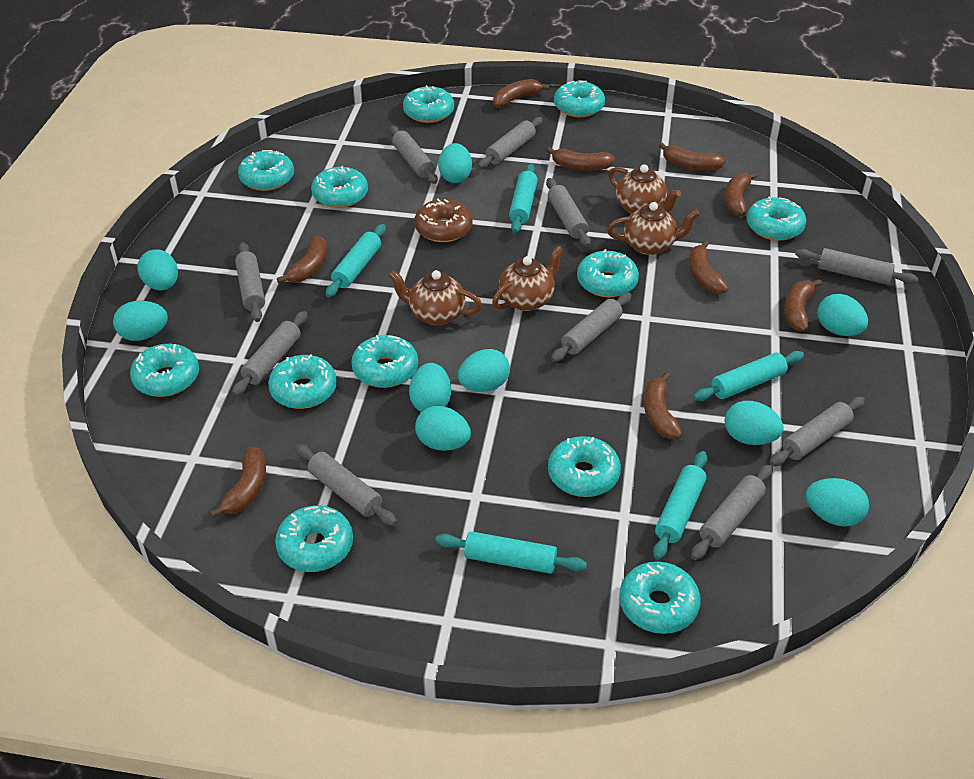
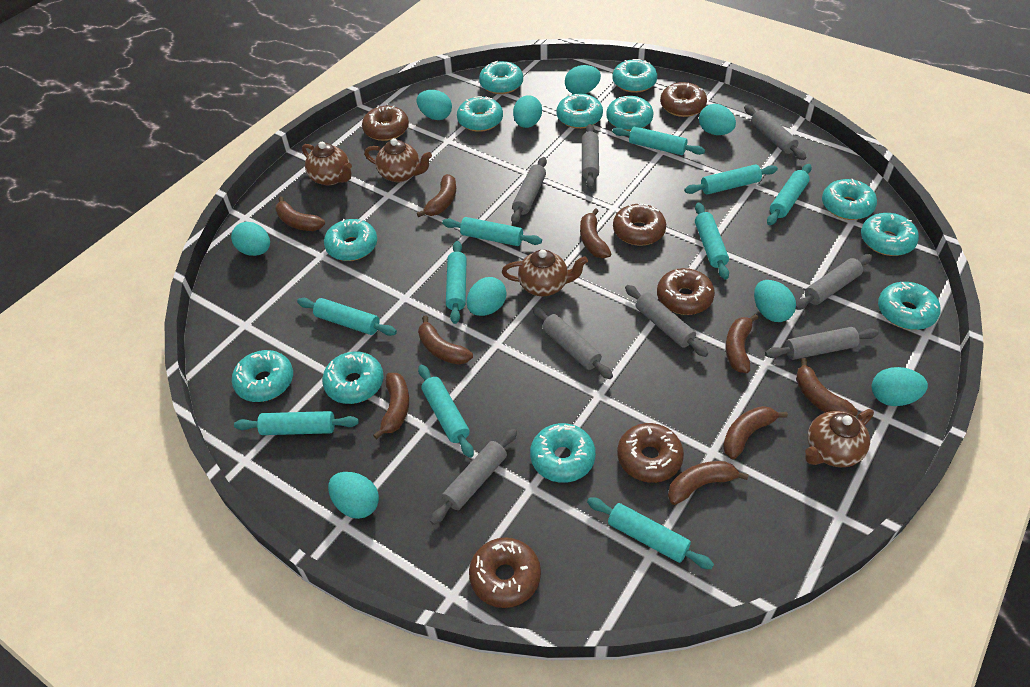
brown donut: [414,199,472,242] = 1 -> [362,105,409,141] [469,537,541,608] [613,204,666,246] [617,423,684,483] [657,268,715,315] [660,82,707,117] = 6
grey rolling pin: [232,311,308,396] [235,242,265,322] [295,444,397,526] [389,126,438,184] [478,117,543,169] [546,178,591,247] [551,293,631,362] [691,465,773,560] [770,397,865,466] [795,248,918,285] = 10 -> [430,429,517,525] [511,157,547,224] [532,306,613,379] [582,124,599,189] [625,285,709,357] [744,105,806,160] [765,327,879,360] [796,254,872,310] = 8
turquoise rolling pin: [326,224,386,297] [435,531,587,574] [509,164,538,233] [653,451,708,560] [693,351,804,401] = 5 -> [234,411,359,435] [297,298,397,336] [418,364,474,458] [442,217,542,246] [446,241,467,324] [587,497,714,569] [612,126,705,155] [684,165,778,195] [695,202,729,280] [767,164,812,225] = 10

